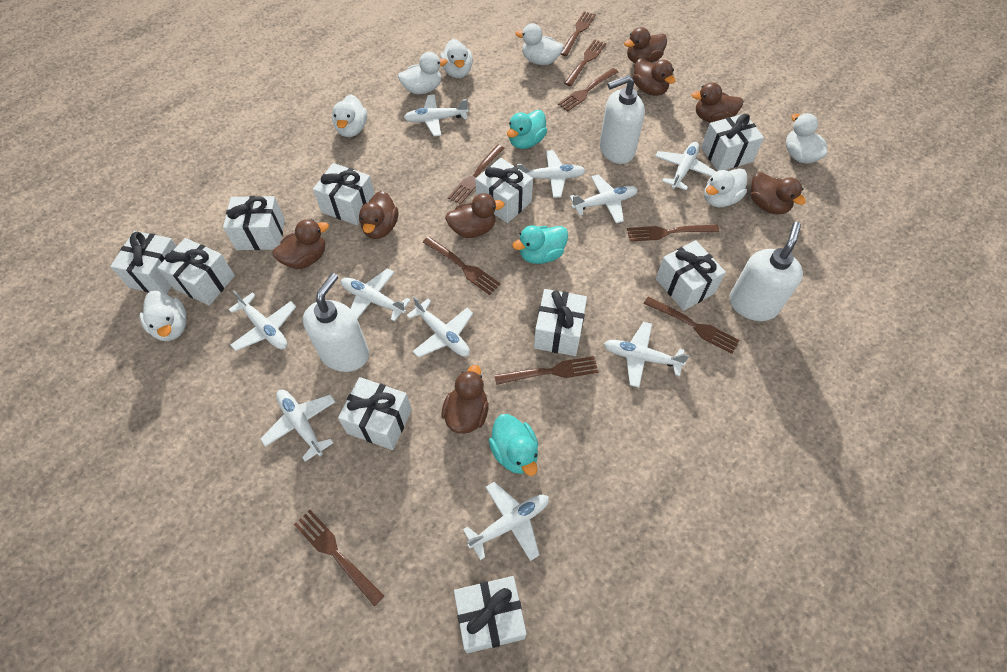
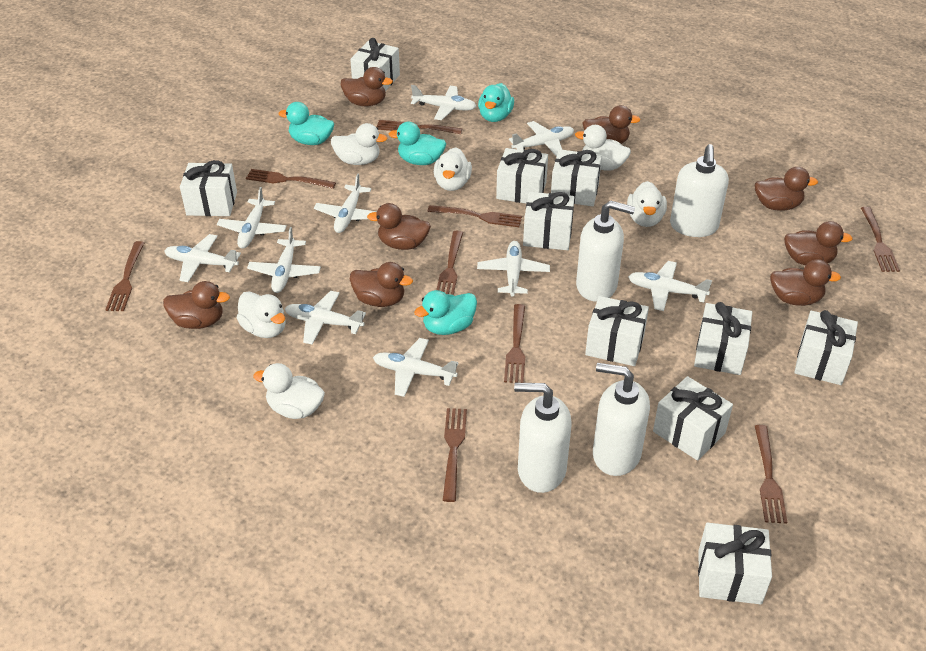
turquoise duck: [489,414,538,476] [507,110,547,149] [512,225,568,264] = 3 -> [279,102,334,145] [388,122,446,165] [414,290,477,335] [478,83,514,122] = 4
white duck: [139,291,187,341] [332,94,367,137] [398,52,447,94] [440,39,473,78] [515,23,564,65] [704,168,747,207] [786,113,827,163] = 7 -> [236,291,285,338] [253,363,325,419] [331,123,388,165] [434,147,472,191] [575,125,631,171] [627,181,667,227] = 6
white soap dispenser: [303,273,369,372] [600,75,645,164] [729,222,803,321] = 3 -> [514,383,571,493] [576,201,635,302] [593,363,650,476] [670,144,729,237] = 4

